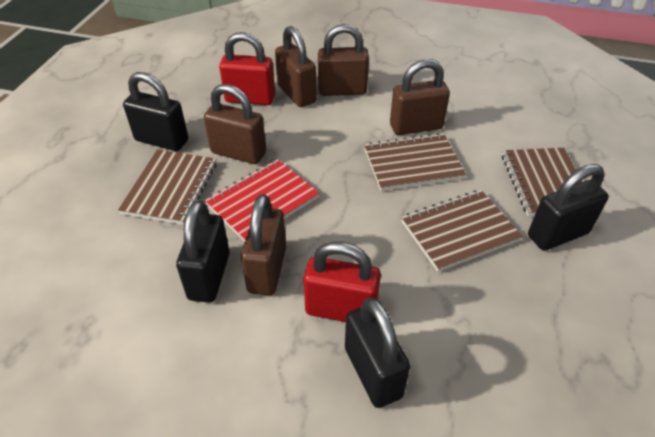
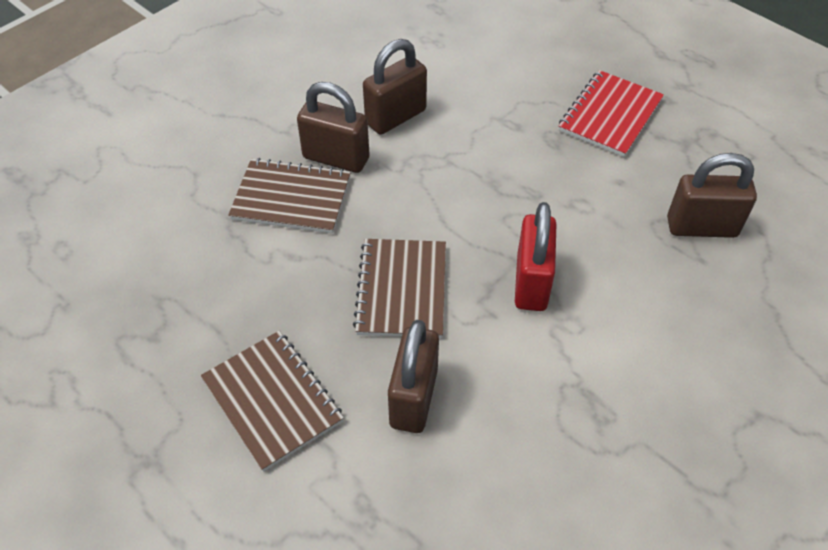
black padlock: [123,72,188,151] [176,200,230,303] [345,297,410,408] [528,164,609,251] = 4 -> none = 0
brown notebook: [118,150,216,225] [364,133,466,191] [401,190,523,272] [502,148,582,216] = 4 -> [201,331,344,472] [228,158,351,234] [353,239,446,338] = 3
brown padlock: [204,84,266,164] [241,194,286,295] [275,26,317,107] [318,24,369,96] [390,59,450,135] = 5 -> [297,82,369,173] [363,39,427,135] [388,320,439,433] [667,153,757,238] = 4
red padlock: [219,32,275,105] [303,241,381,322] = 2 -> [515,202,556,311] = 1

